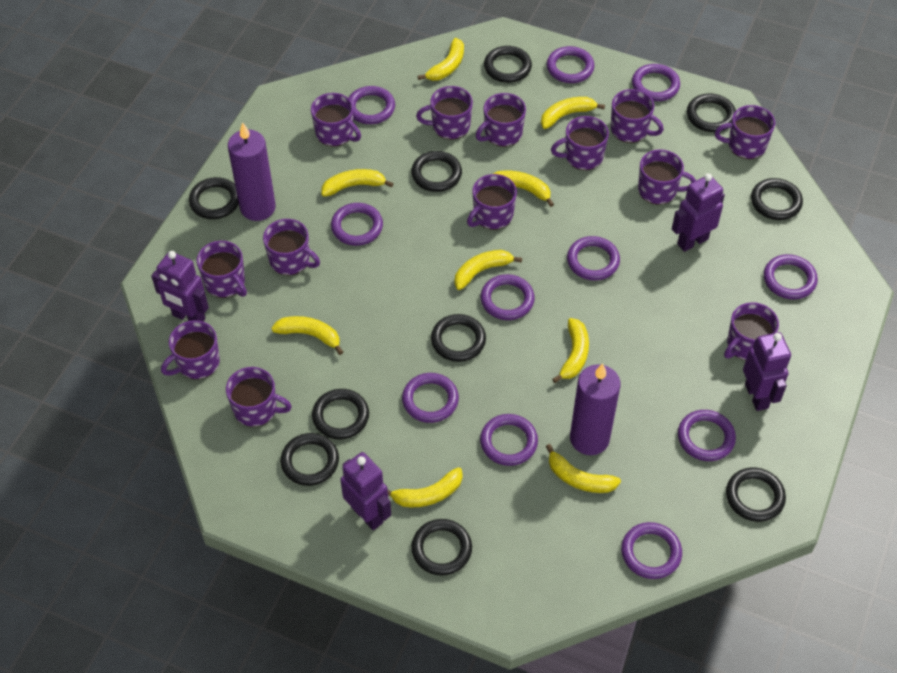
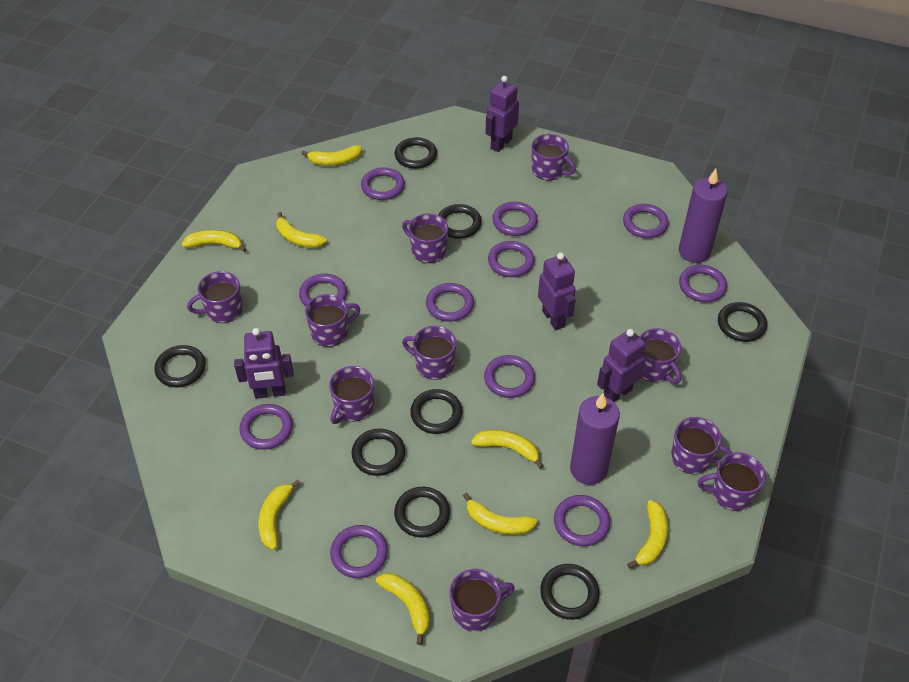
black ring: [189,177,239,219] [280,433,339,486] [312,389,369,439] [411,151,462,192] [411,519,472,576] [431,314,486,362] [484,46,532,83] [687,94,736,132] [726,467,786,522] [751,178,803,220] = 10 -> [155,345,206,387] [351,429,405,476] [394,487,450,538] [395,137,437,169] [410,389,463,434] [438,204,482,239] [540,564,600,620] [718,302,767,342] = 8
purple mug: [161,320,220,379] [197,241,247,298] [226,367,292,427] [263,219,320,275] [311,93,361,146] [416,86,473,140] [467,174,517,230] [475,93,526,147] [551,116,609,170] [611,89,664,143] [638,149,696,205] [715,105,775,159] [724,302,779,361] = 13 -> [187,271,243,323] [305,294,360,347] [329,366,374,424] [402,213,448,263] [402,326,456,380] [450,569,515,632] [532,134,576,181] [639,328,681,384] [671,417,732,474] [697,452,766,511] = 10
yellow banana: [271,316,343,355] [321,169,394,197] [388,467,463,507] [418,38,464,81] [454,250,522,290] [493,171,554,207] [541,97,605,129] [546,444,621,493] [552,318,589,383] = 9 -> [182,230,247,252] [258,480,301,550] [276,212,327,248] [301,145,362,166] [376,573,430,645] [463,493,538,535] [471,430,543,469] [627,500,668,569] = 8

